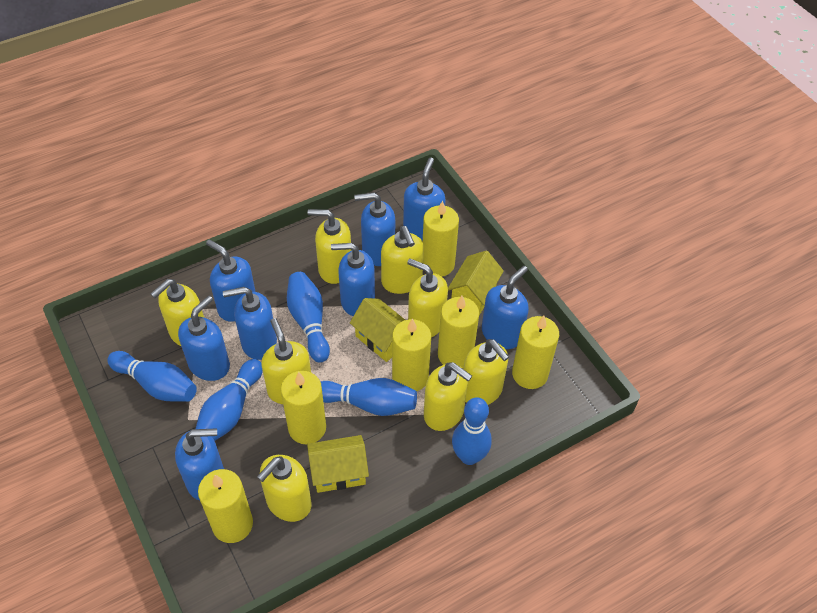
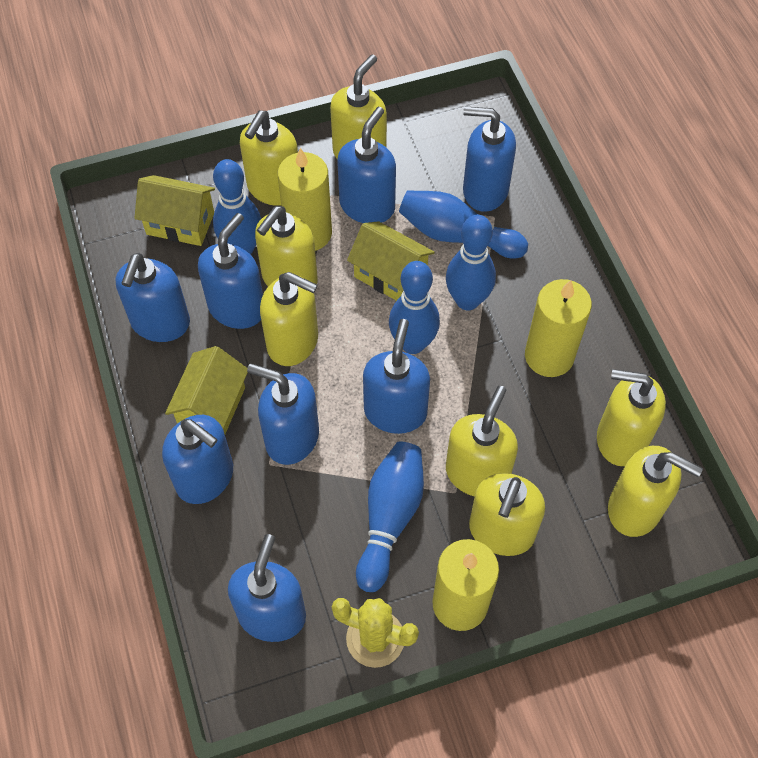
yellow cactus: none = 0 -> [332,598,419,668] = 1
yellow candle: [198,469,253,543] [281,371,326,444] [392,319,431,391] [423,201,459,277] [438,296,479,368] [512,316,559,389] = 6 -> [278,148,332,251] [432,539,499,631] [525,279,592,377] = 3

